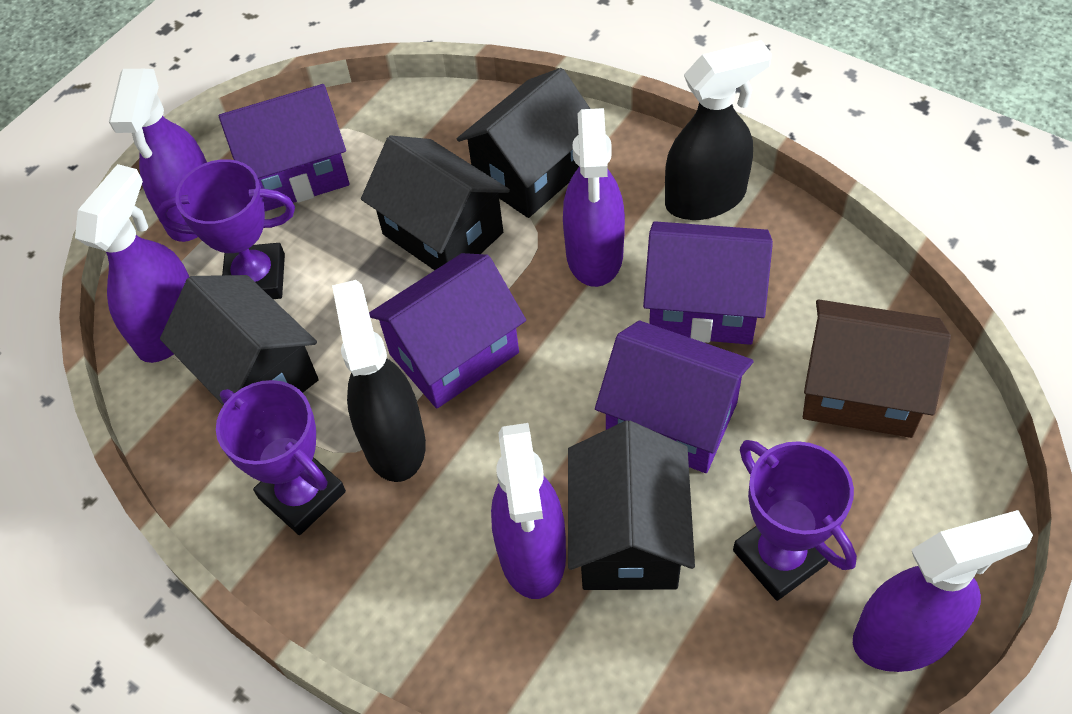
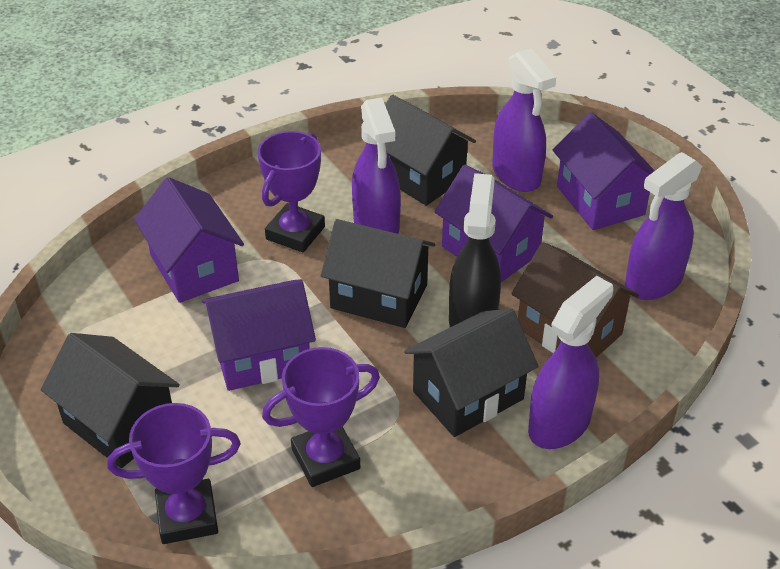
black spray bottle: [332,280,426,482] [665,40,772,220] = 2 -> [449,173,501,327] = 1
purple spray bottle: [75,164,189,363] [109,69,207,242] [491,423,566,599] [563,108,625,287] [853,510,1033,672] = 5 -> [352,98,401,234] [492,49,556,192] [528,276,613,449] [625,152,702,300] = 4

